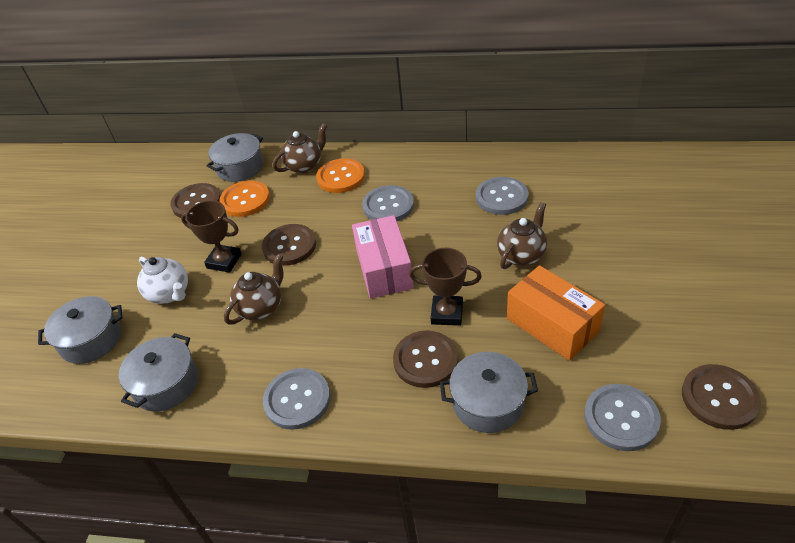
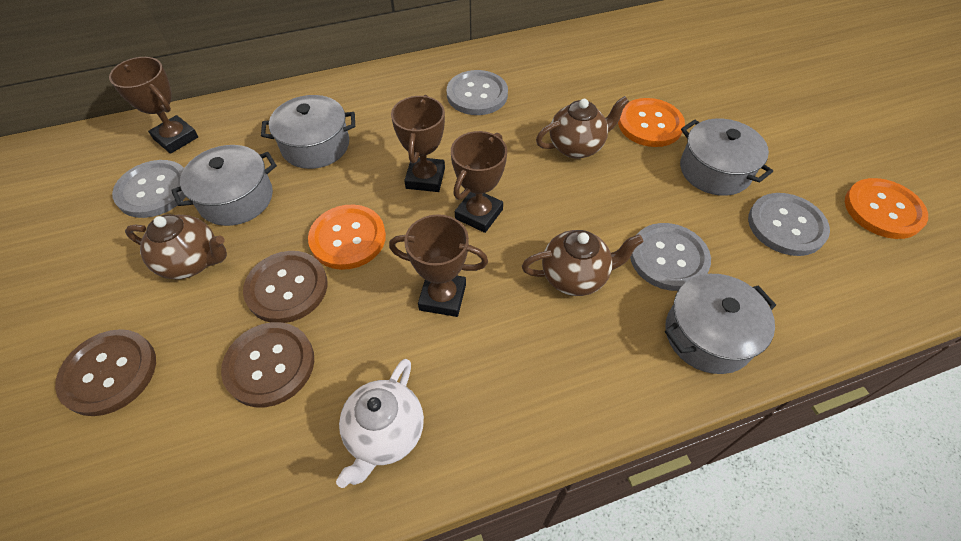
brown button: [170,183,221,218] [262,224,316,266] [393,330,458,388] [682,364,761,430] = 4 -> [55,329,156,416] [221,322,314,407] [243,251,327,323] = 3
brown trophy: [181,200,242,273] [409,248,482,326] = 2 -> [109,57,198,154] [389,214,488,317] [391,95,445,192] [451,131,507,233] = 4
orange box: [507,265,605,361] = 1 -> none = 0
orange button: [219,181,270,217] [316,158,365,193] = 2 -> [308,205,386,270] [618,98,685,147] [845,178,928,239] = 3
pink box: [352,215,414,299] = 1 -> none = 0

